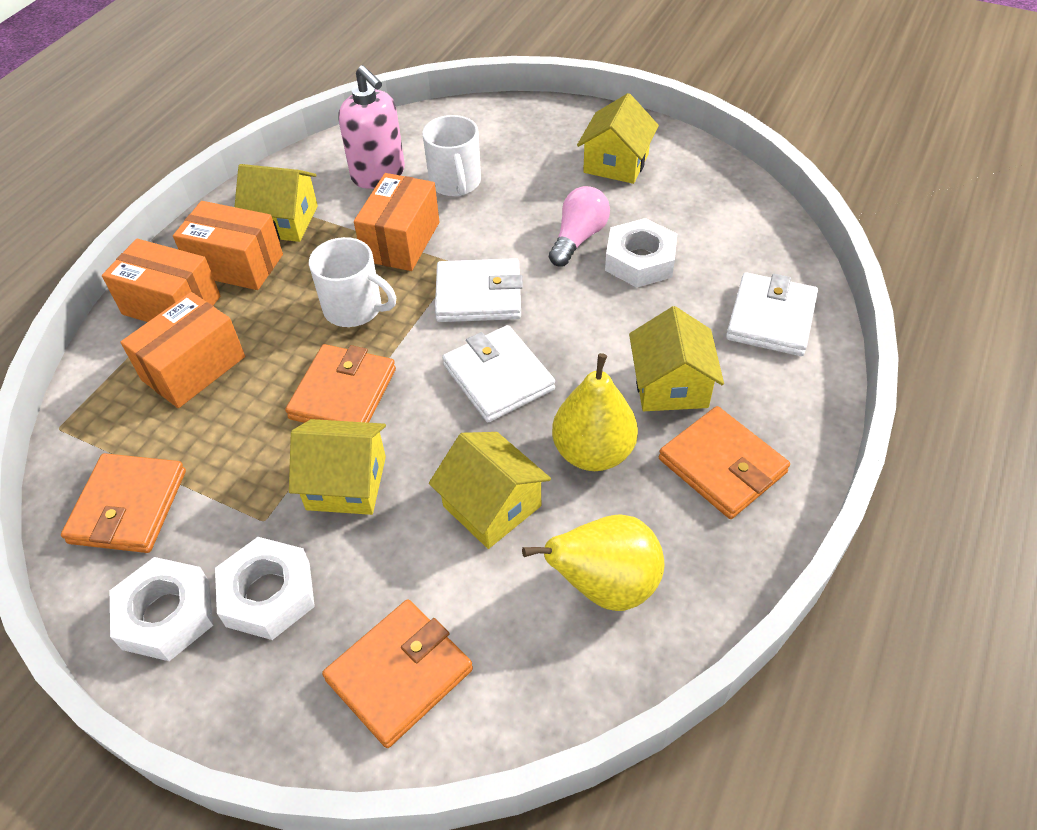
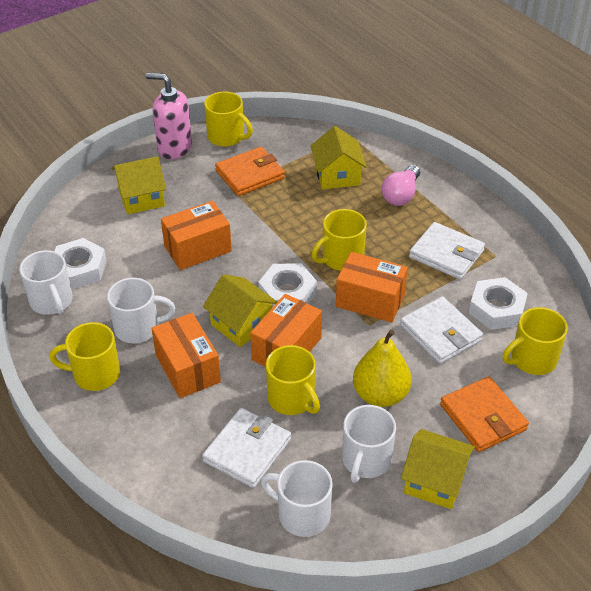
orange wallet: [61,453,186,553] [285,344,396,423] [322,599,473,748] [659,406,790,519] = 4 -> [215,147,285,196] [440,376,529,452] = 2
white mug: [309,237,396,327] [422,115,481,196] = 2 -> [19,250,73,315] [107,278,175,343] [261,460,333,537] [343,405,396,483] = 4
yellow house: [234,164,318,242] [289,419,386,515] [429,432,551,549] [577,93,659,184] [629,306,724,411] = 5 -> [112,156,166,214] [203,274,277,347] [311,126,367,189] [401,429,475,509] = 4
yellow mug: none = 0 -> [50,322,120,391] [204,92,253,147] [266,345,320,415] [312,209,367,271] [503,307,568,375] = 5
yellow pear: [522,514,665,611] [552,353,638,471] = 2 -> [353,329,412,407] = 1

